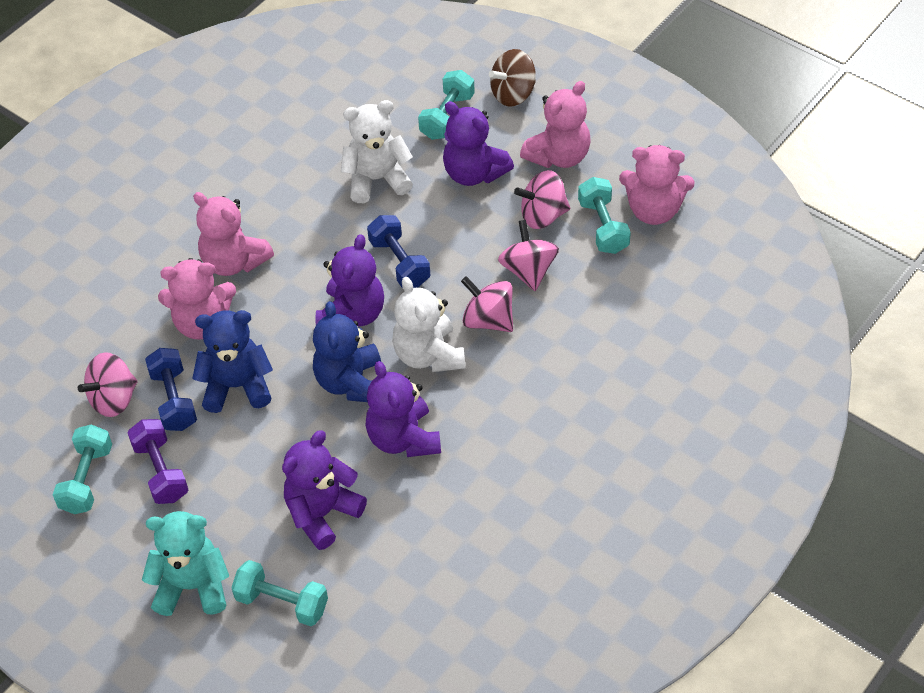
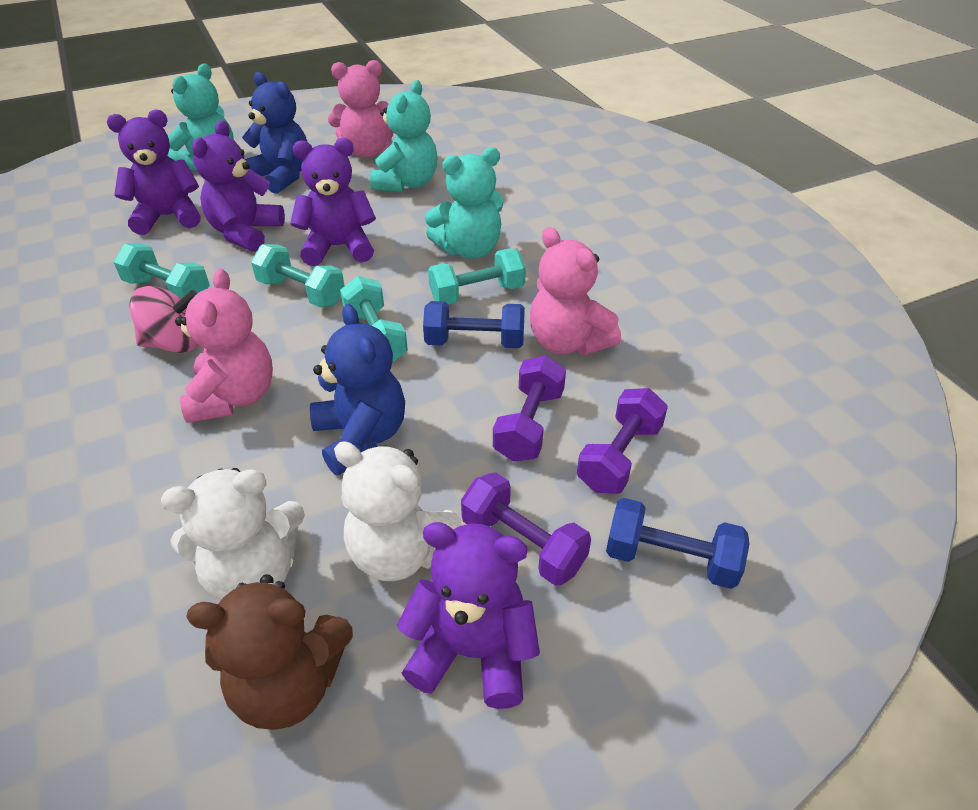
brown spinning top: [489,49,536,107] = 1 -> none = 0
brown teddy bear: none = 0 -> [186,574,353,730] = 1
pink spinning top: [78,352,138,417] [461,276,513,332] [498,220,559,291] [514,170,570,229] = 4 -> [129,286,199,353] = 1
pink teddy bear: [158,258,236,339] [193,192,274,276] [520,81,590,168] [619,145,695,225] = 4 -> [175,269,273,423] [328,60,394,158] [530,227,621,356] = 3
purple dumbbell: [127,419,188,504] = 1 -> [461,472,591,586] [493,355,566,462] [577,388,668,494] = 3
turquoise teddy bear: [142,511,229,616] = 1 -> [167,64,234,171] [370,80,437,192] [425,147,503,259] = 3

